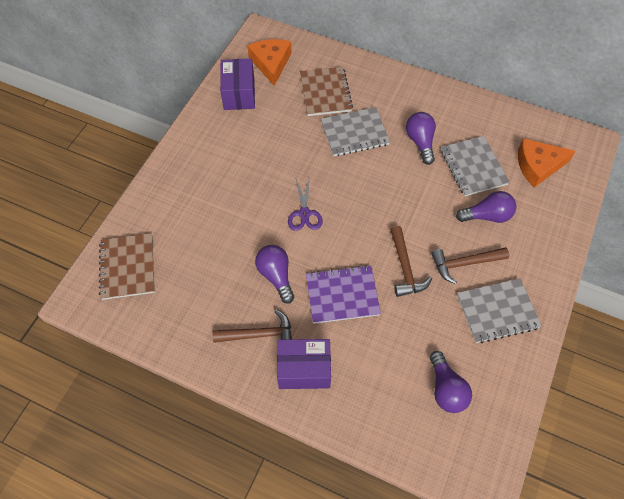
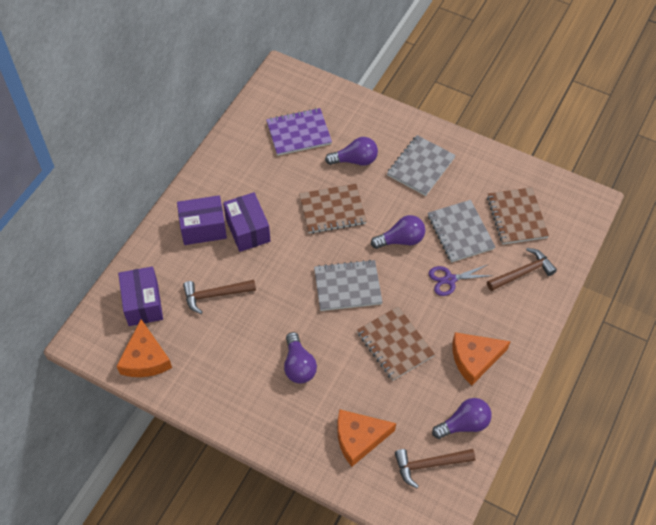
brown notebook: [99,233,155,300] [300,67,353,116] = 2 -> [299,184,367,234] [357,306,435,381] [487,187,549,244] = 3
orange cheese: [247,39,292,86] [518,138,575,187] = 2 -> [117,319,172,377] [337,409,396,467] [452,332,511,386] = 3
purple box: [220,59,255,110] [277,339,331,389] = 2 -> [118,266,163,326] [177,195,227,245] [223,192,270,252] = 3

